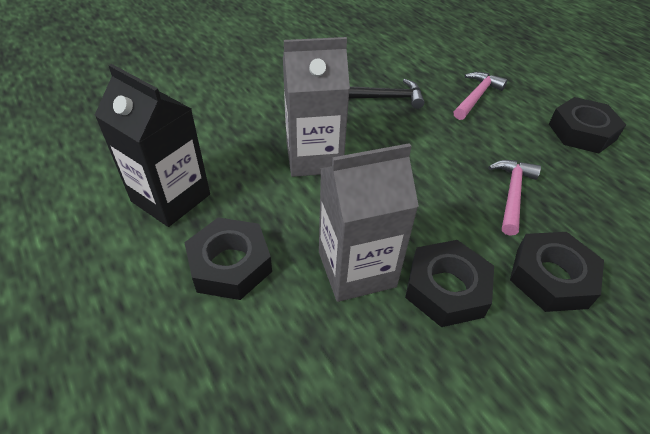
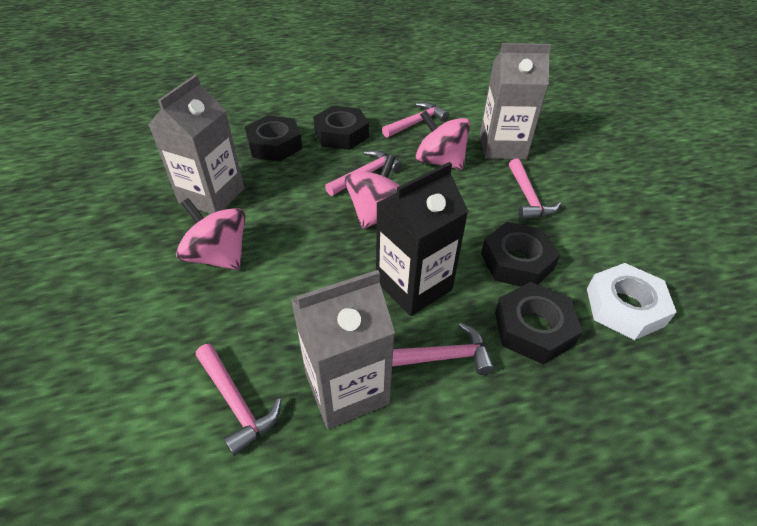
black hammer: [349,79,425,109] = 1 -> none = 0
grey carton: [283,37,350,177] [319,143,419,302] = 2 -> [148,75,244,214] [291,270,395,429] [480,43,551,159] = 3
pink hammer: [454,72,507,120] [488,160,541,236] = 2 -> [196,344,281,456] [325,150,402,196] [382,102,449,138] [392,323,495,375] [509,158,561,220] = 5
pink spinning top: none = 0 -> [176,198,246,270] [344,155,400,229] [416,110,470,170] = 3
white nut: none = 0 -> [587,263,677,340] = 1

